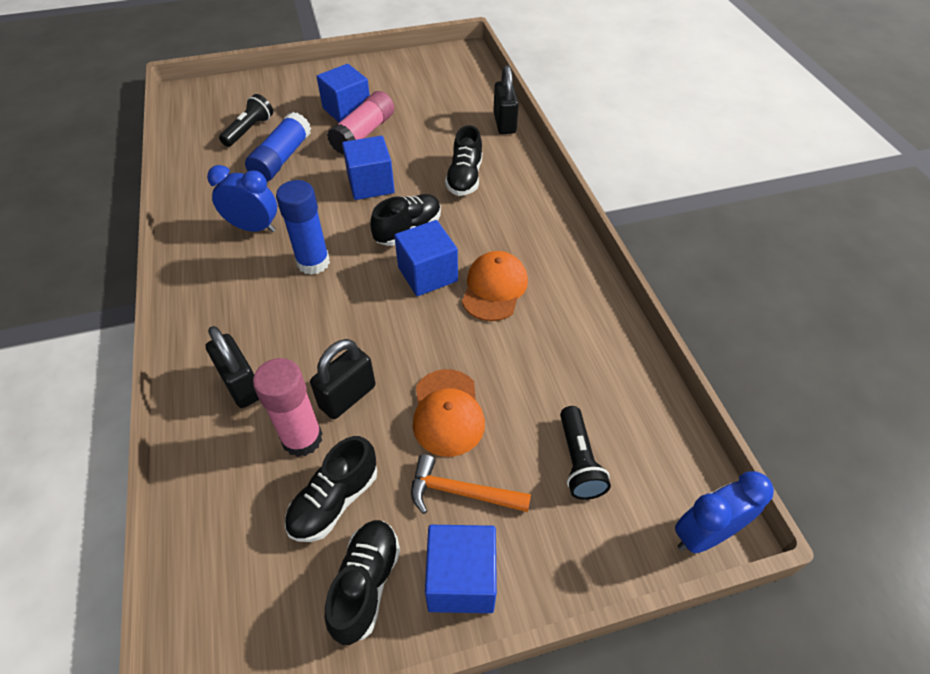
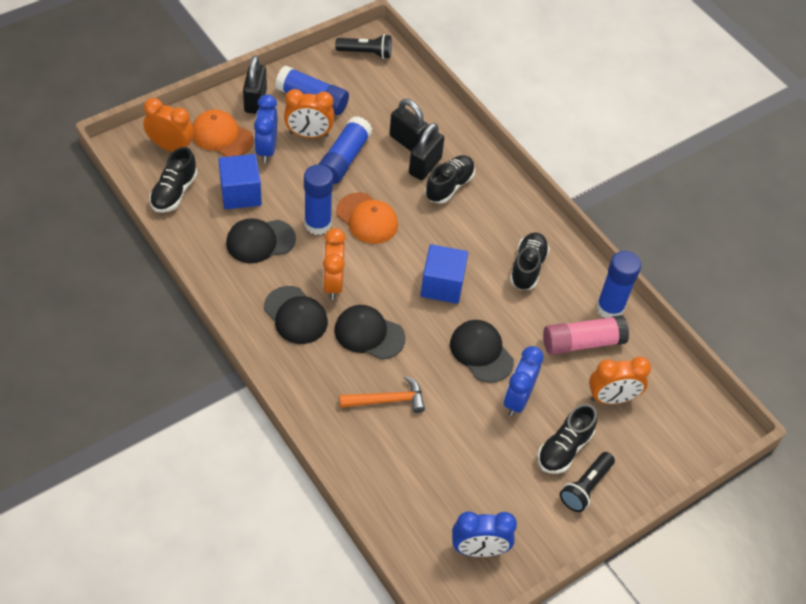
black cap: none = 0 -> [226,218,296,263] [264,286,328,344] [334,305,405,360] [450,320,514,383] = 4
blue clock: [207,165,277,232] [675,471,774,553] = 2 -> [254,94,277,163] [452,511,517,557] [504,346,543,416] = 3
blue cube: [317,64,370,122] [342,136,395,200] [394,220,458,296] [425,525,497,613] = 4 -> [218,154,262,209] [421,244,468,304] = 2
blue glue stick: [245,112,311,182] [276,180,330,275] = 2 -> [275,66,349,115] [304,165,333,235] [318,116,372,184] [596,251,641,318] = 4
orange clock: none = 0 -> [143,98,194,152] [284,89,334,138] [323,228,346,300] [589,357,651,404] = 4
pink glue stick: [253,358,323,457] [327,91,394,154] = 2 -> [543,315,629,355] = 1

